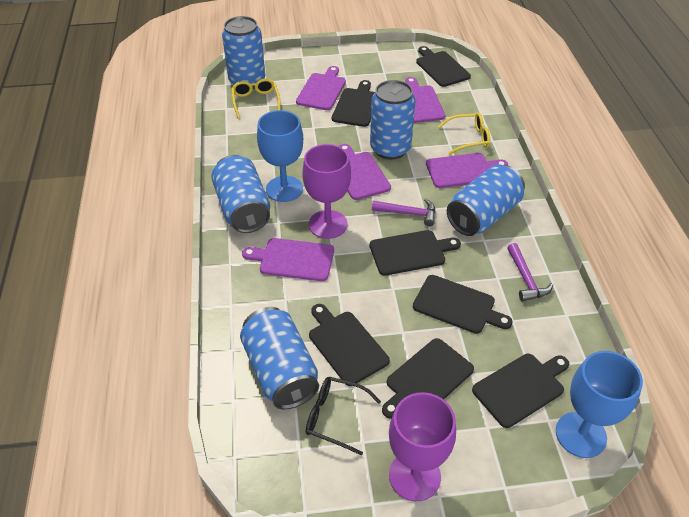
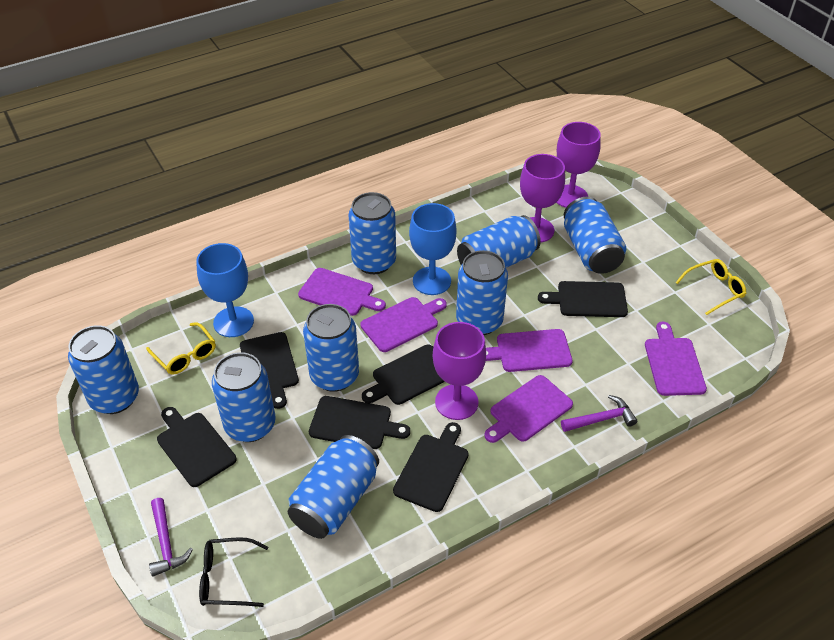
black cutting board: [309,304,390,386] [332,80,375,127] [369,230,461,276] [382,338,474,419] [413,275,513,334] [416,46,471,87] [472,354,569,428] = 7 -> [157,407,237,487] [240,332,299,409] [309,396,410,449] [362,344,445,405] [393,422,469,512] [538,281,628,317] = 6
blue can: [211,155,270,233] [222,16,265,89] [240,307,319,410] [370,80,416,160] [447,164,525,236] = 5 -> [68,325,139,414] [212,352,276,442] [288,435,379,539] [303,304,359,392] [348,192,396,274] [456,250,508,335] [457,215,541,268] [564,197,626,274] = 8
purple goblet: [302,144,351,239] [389,392,456,502] = 2 -> [433,322,486,420] [520,154,565,242] [556,122,601,208] = 3

